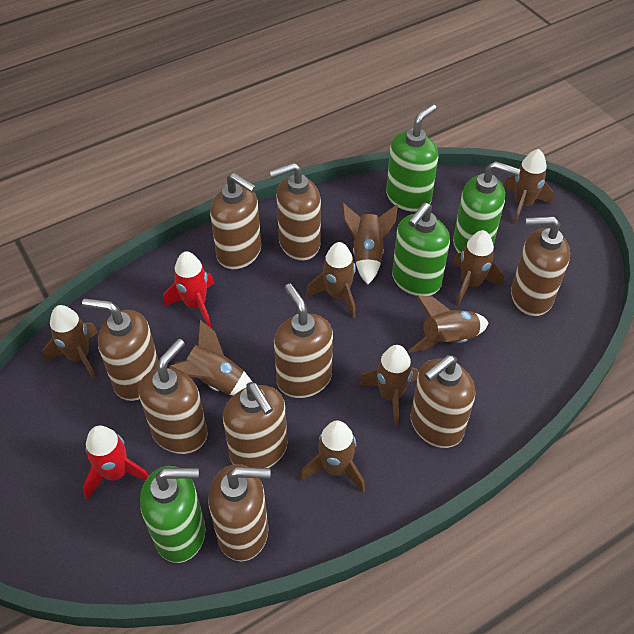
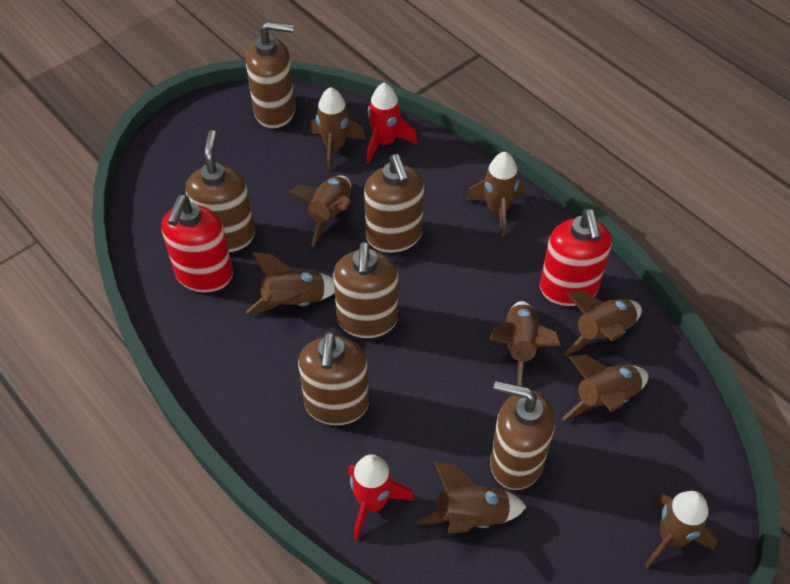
brown soap dispenser: [82,298,159,401] [139,339,208,454] [208,464,271,561] [210,173,261,269] [223,382,287,468] [269,163,321,260] [274,284,333,398] [411,355,475,448] [511,216,570,316] = 9 -> [186,130,255,252] [246,21,296,128] [298,331,369,425] [333,242,398,338] [364,154,424,253] [490,381,555,490] = 6
green soap dispenser: [140,466,205,563] [386,104,438,212] [392,202,450,296] [453,161,520,253] = 4 -> none = 0
red soap dispenser: none = 0 -> [161,195,233,292] [540,209,612,306] = 2

